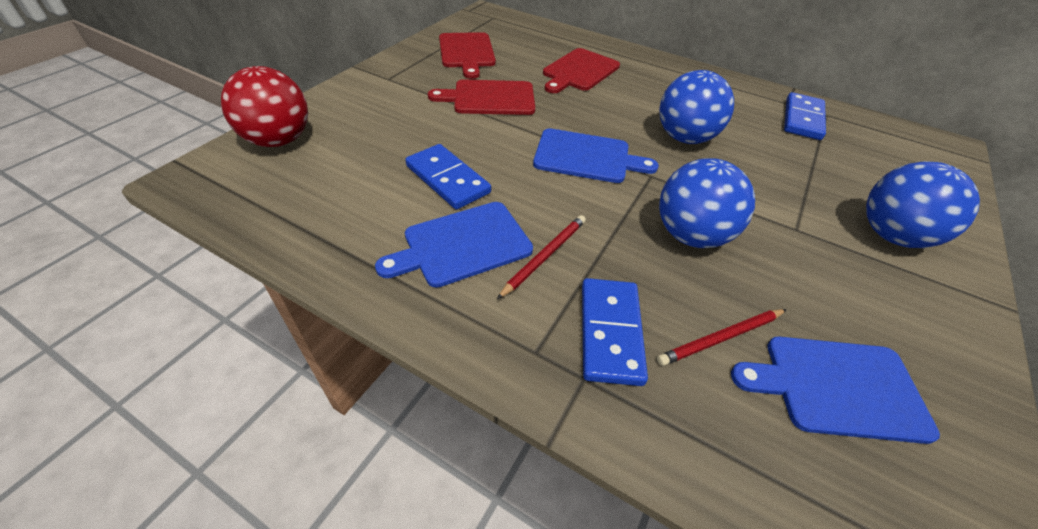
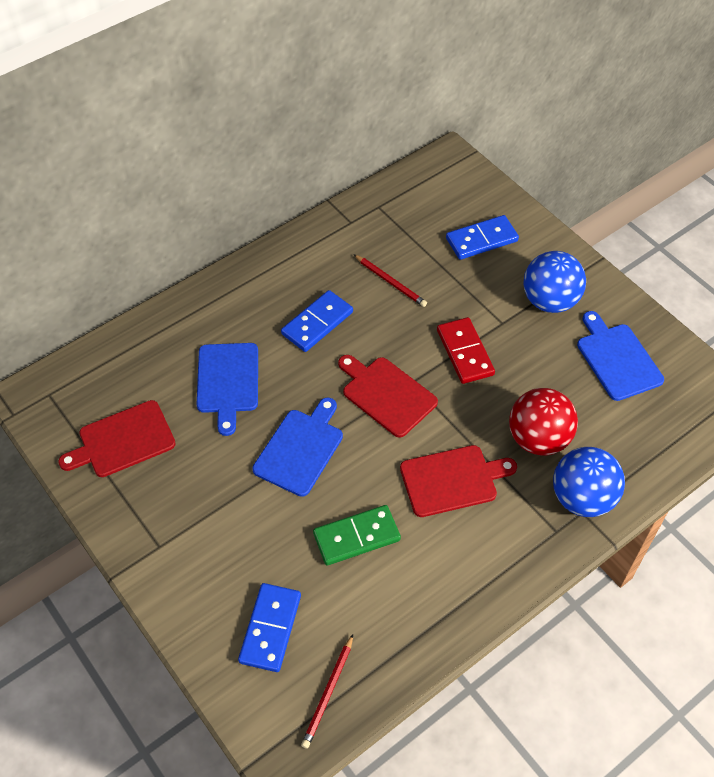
blue ball: [659,70,734,144] [659,158,755,248] [866,161,980,248] = 3 -> [523,251,586,313] [553,447,625,517] = 2
green domino: none = 0 -> [313,505,401,565] = 1
red domino: none = 0 -> [437,317,495,384] = 1

